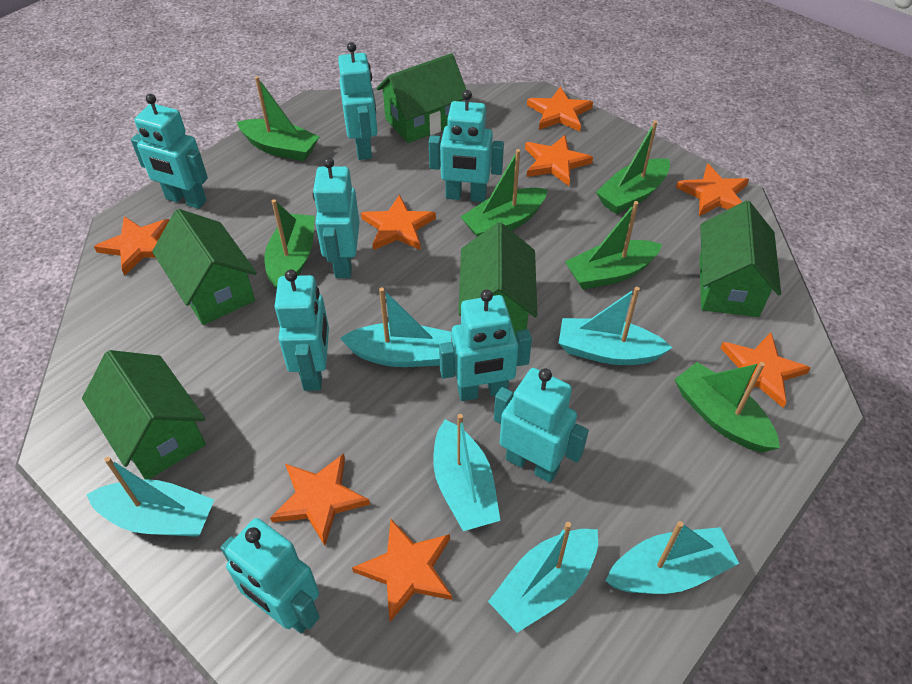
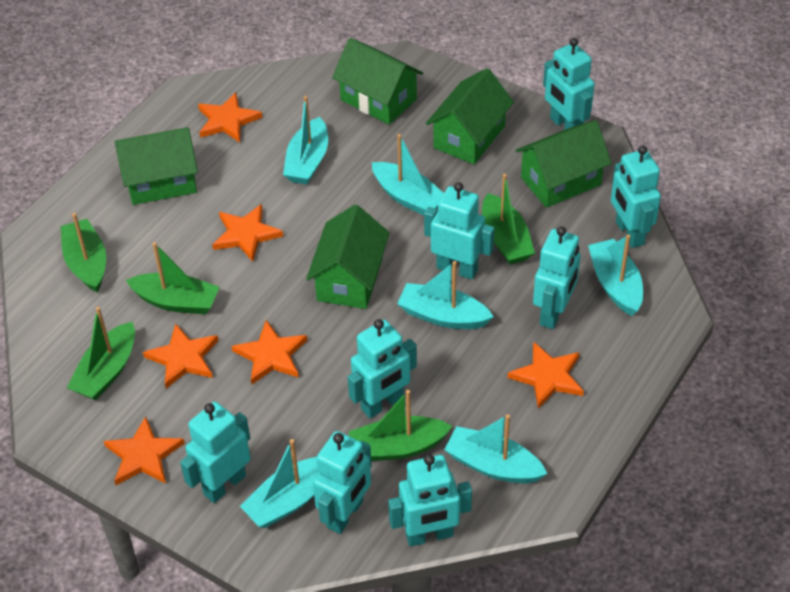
green boat: [237,76,320,161] [265,199,315,288] [461,149,548,237] [565,201,662,290] [596,121,670,214] [674,362,780,452] = 6 -> [61,213,106,292] [67,307,135,400] [126,242,220,315] [348,390,452,461] [482,174,535,265] = 5
orange star: [94,216,169,276] [270,454,370,546] [352,519,452,622] [361,194,436,250] [525,135,593,186] [527,87,593,131] [676,163,749,216] [720,333,811,408] = 8 -> [104,417,185,485] [143,323,219,389] [198,92,262,143] [212,204,283,262] [231,320,307,384] [508,342,584,409] = 6

